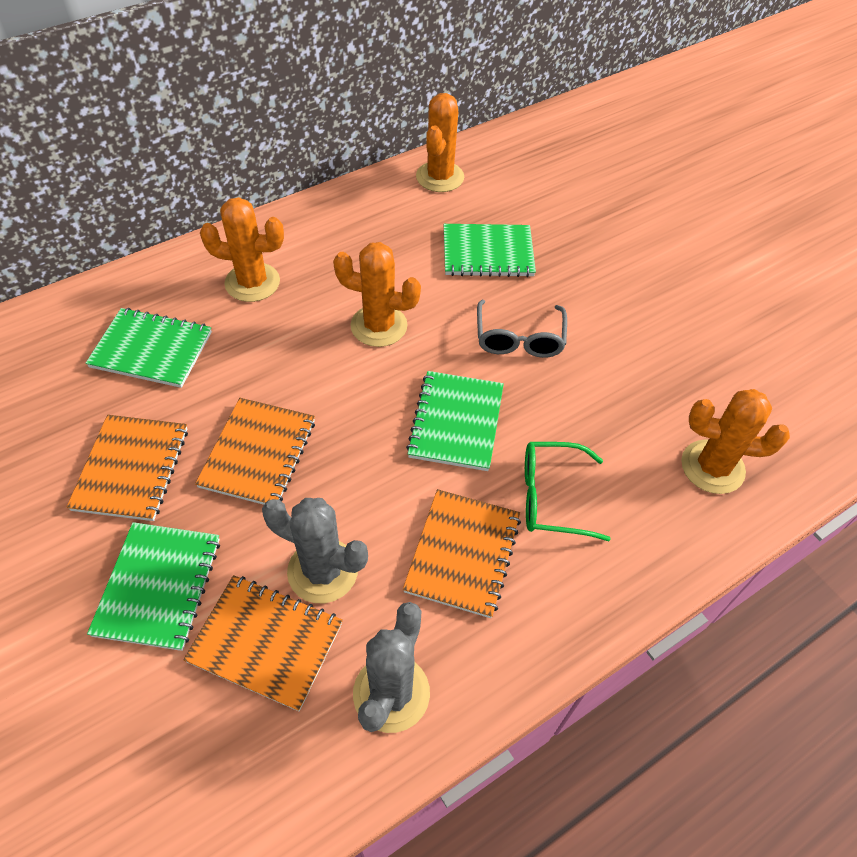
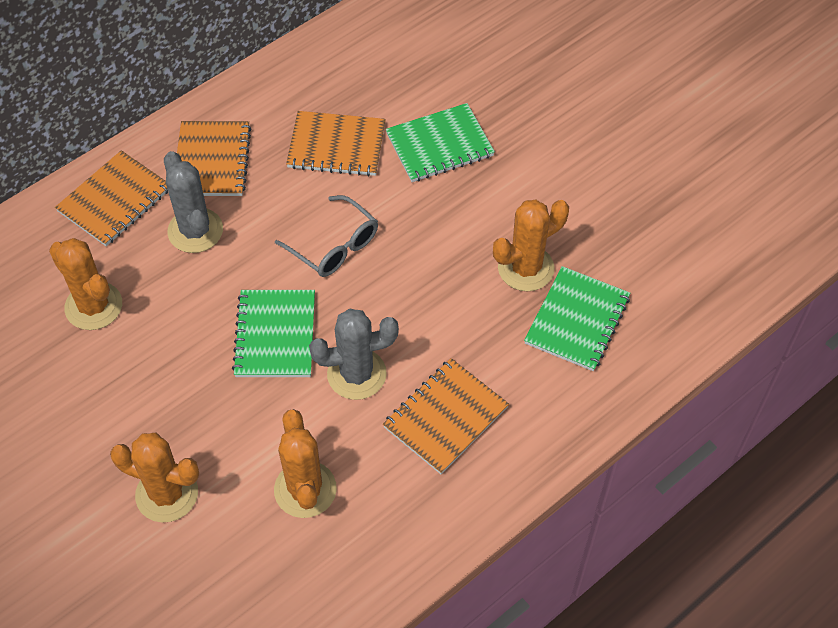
green glasses: [525,442,611,541] = 1 -> none = 0
green notebook: [86,308,212,388] [87,522,220,651] [406,371,504,471] [444,224,536,277] = 4 -> [232,290,315,377] [386,103,495,182] [524,266,630,371] = 3

